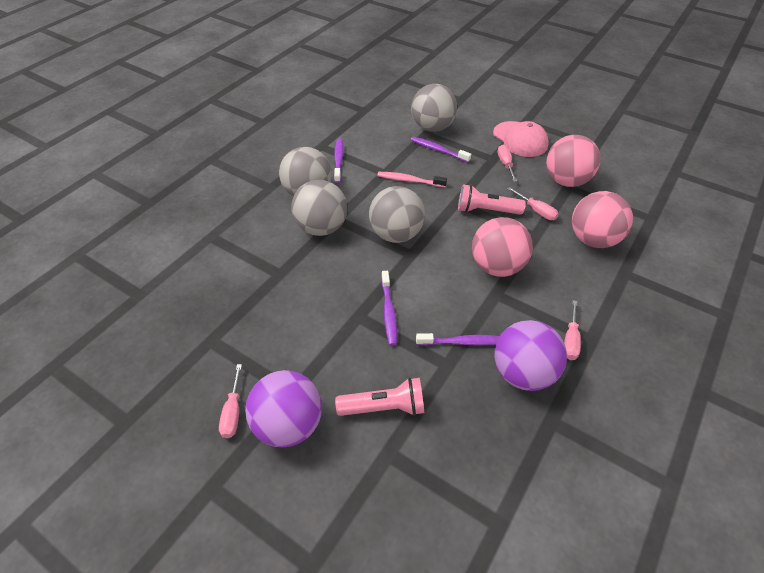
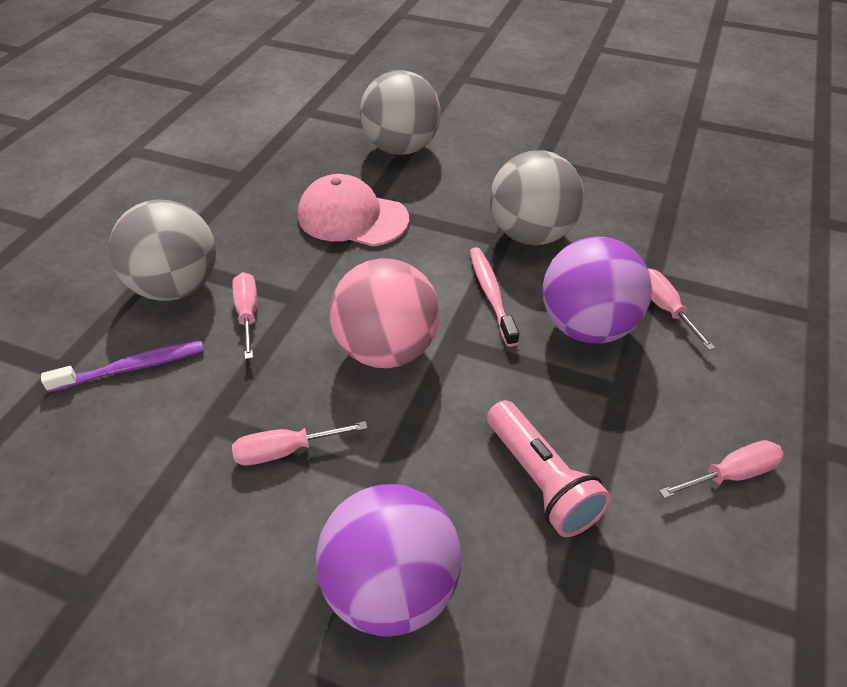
grey ball: [279,147,332,197] [291,180,347,236] [369,186,425,243] [411,84,457,132] = 4 -> [109,200,216,301] [360,70,441,155] [490,151,584,245] = 3
pink ball: [472,217,533,277] [546,135,600,187] [572,191,633,248] = 3 -> [330,258,440,368] = 1
pink flashlight: [335,377,424,416] [458,184,526,215] = 2 -> [487,400,611,537] = 1
purple toothbrush: [334,138,344,183] [381,271,397,346] [411,137,471,162] [416,333,500,346] = 4 -> [41,340,204,393] = 1

